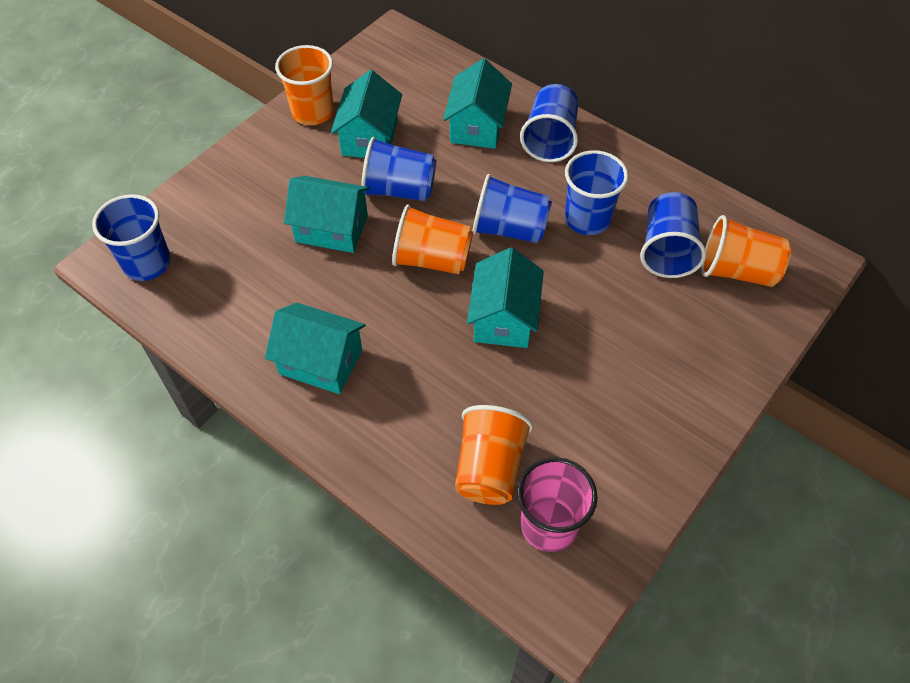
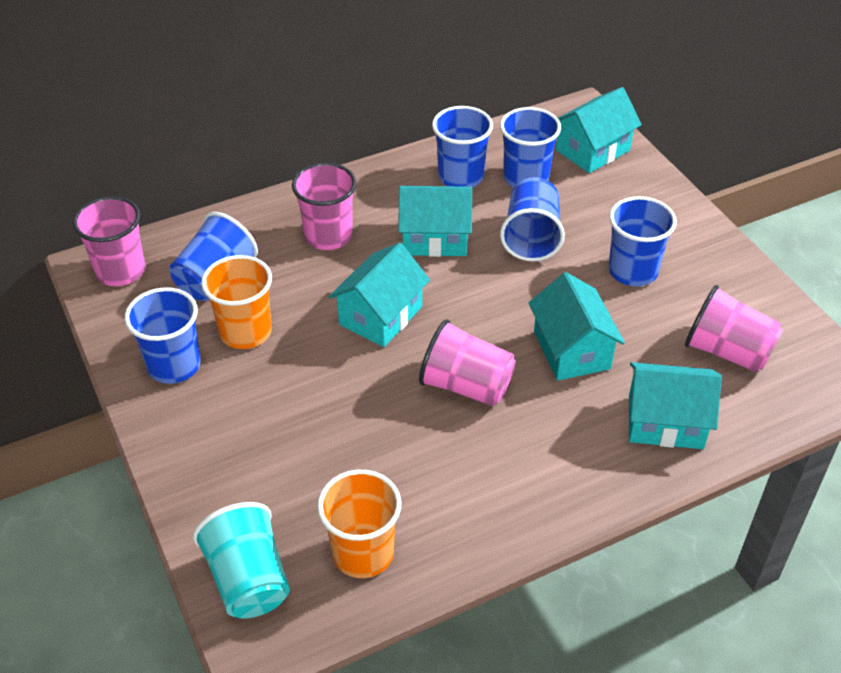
orange cup: [275,45,334,125] [392,204,473,274] [455,405,533,505] [702,215,791,287] = 4 -> [201,255,272,349] [317,470,401,578] = 2
pink cup: [517,457,598,552] = 1 -> [72,196,146,286] [292,163,357,250] [419,319,516,406] [685,285,783,373] = 4
turquoise cup: none = 0 -> [193,502,290,619] = 1

